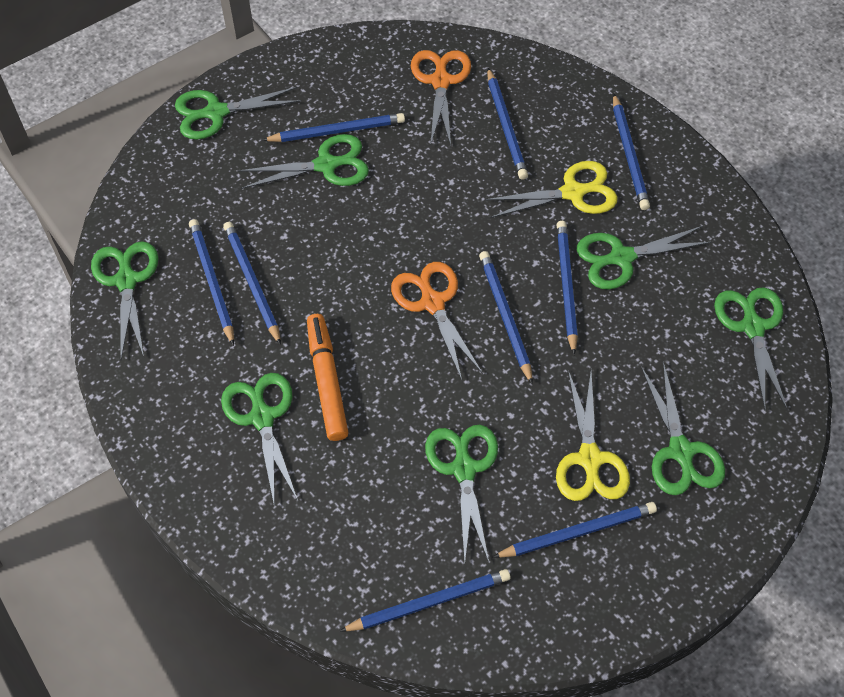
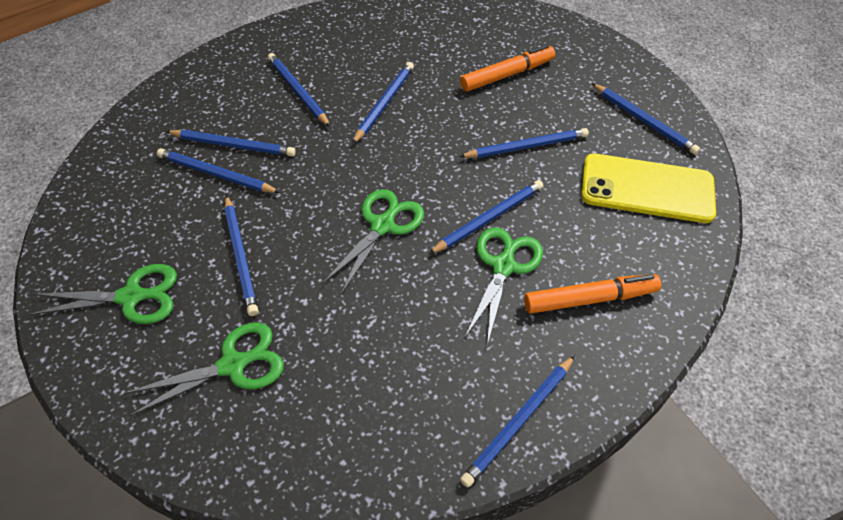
green scissors: [91,241,158,359] [175,87,302,140] [221,373,298,508] [238,134,369,189] [425,425,498,563] [577,226,712,289] [641,361,725,495] [714,287,788,410] = 8 -> [27,264,177,324] [124,322,284,416] [322,189,424,294] [464,227,543,345] = 4
orange marker: [307,314,349,441] = 1 -> [460,44,555,92] [524,274,661,314] = 2
orange scissors: [391,262,483,380] [411,50,471,146] = 2 -> none = 0
yellow phone: none = 0 -> [581,153,716,223] = 1
yellow scissors: [485,161,618,218] [556,370,630,501] = 2 -> none = 0

